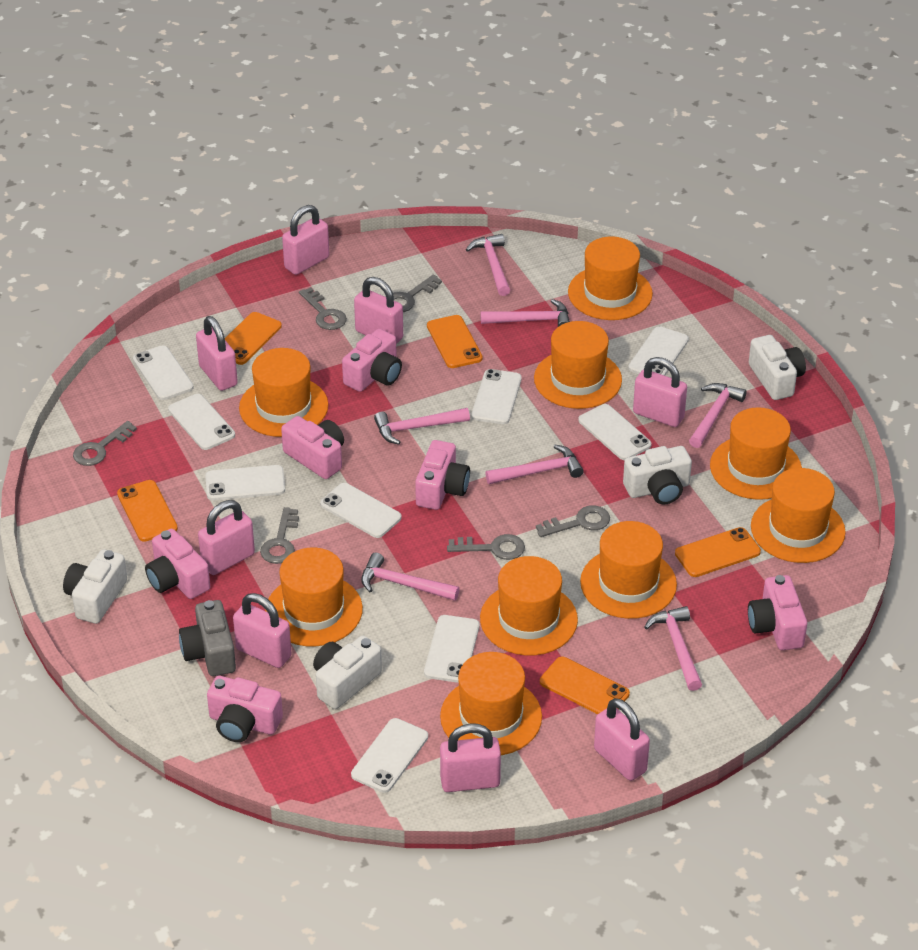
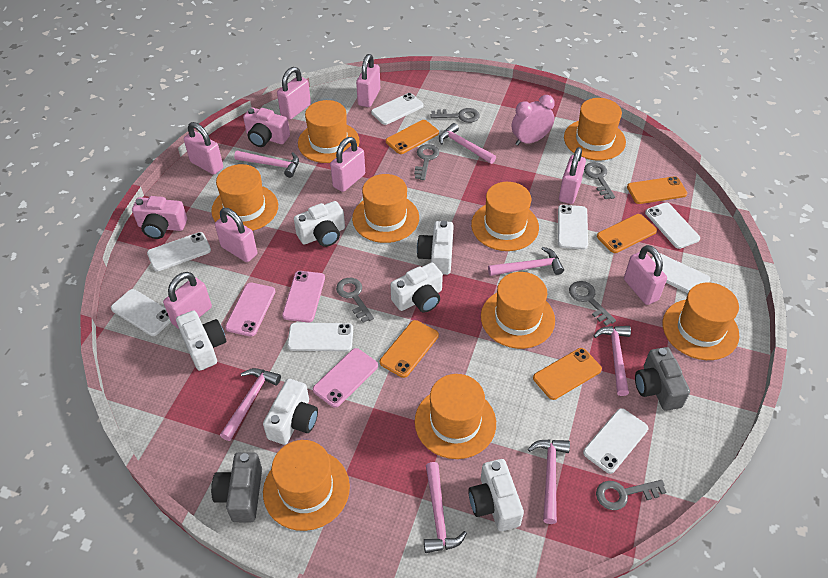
grey camera: [179,600,236,676] = 1 -> [211,452,262,522] [635,347,690,411] = 2
pink camera: [145,529,210,599] [207,676,283,742] [281,416,344,479] [342,329,402,392] [415,440,470,510] [748,575,807,650] = 6 -> [132,196,187,239] [243,107,290,147] = 2
pink clock: none = 0 -> [512,95,555,146] = 1
pink phone: none = 0 -> [225,283,276,337] [282,271,325,322] [313,348,378,408] = 3
white camera: [63,549,127,624] [313,636,382,709] [623,446,692,505] [749,335,806,400] = 4 -> [176,311,226,371] [263,379,318,445] [294,201,345,247] [390,263,443,313] [417,221,454,275] [468,459,524,531] = 6
white phone: [133,345,194,400] [168,394,235,450] [205,465,285,500] [320,483,402,538] [351,718,428,793] [424,615,479,683] [471,369,522,424] [578,404,652,460] [628,326,689,376] = 9 -> [111,289,171,336] [147,232,211,271] [287,323,353,351] [371,93,424,125] [558,205,588,250] [583,408,648,474] [645,202,700,249] [651,253,710,293] = 8

